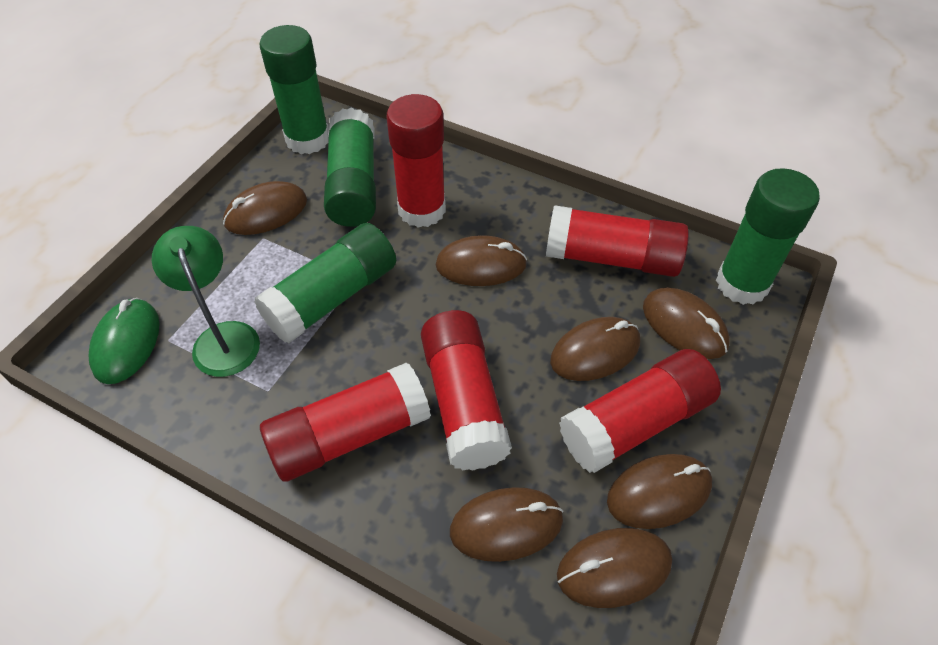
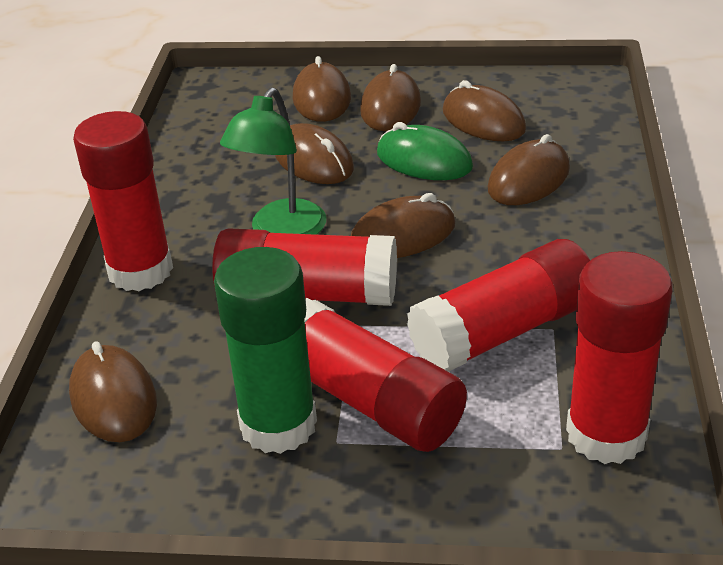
green glue stick: [254,223,396,343] [260,25,329,154] [324,108,376,227] [716,168,820,305] = 4 -> [214,247,317,454] = 1

